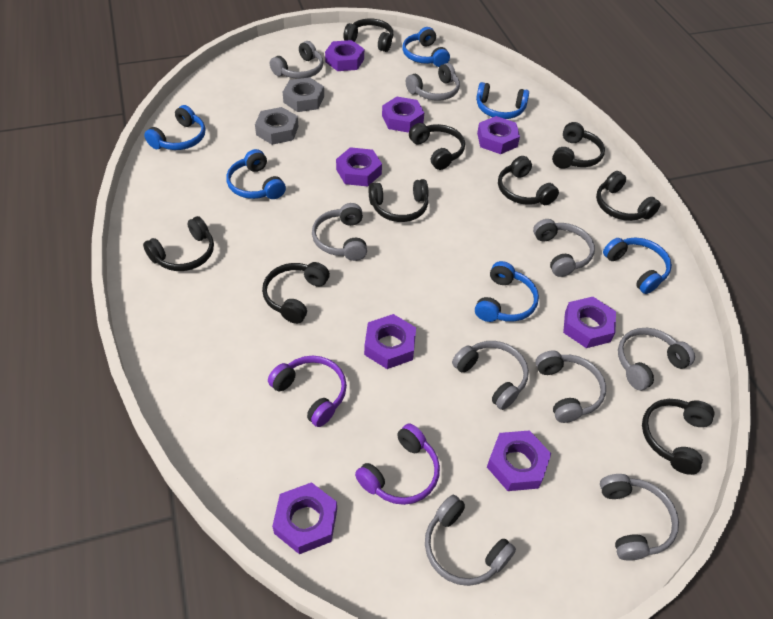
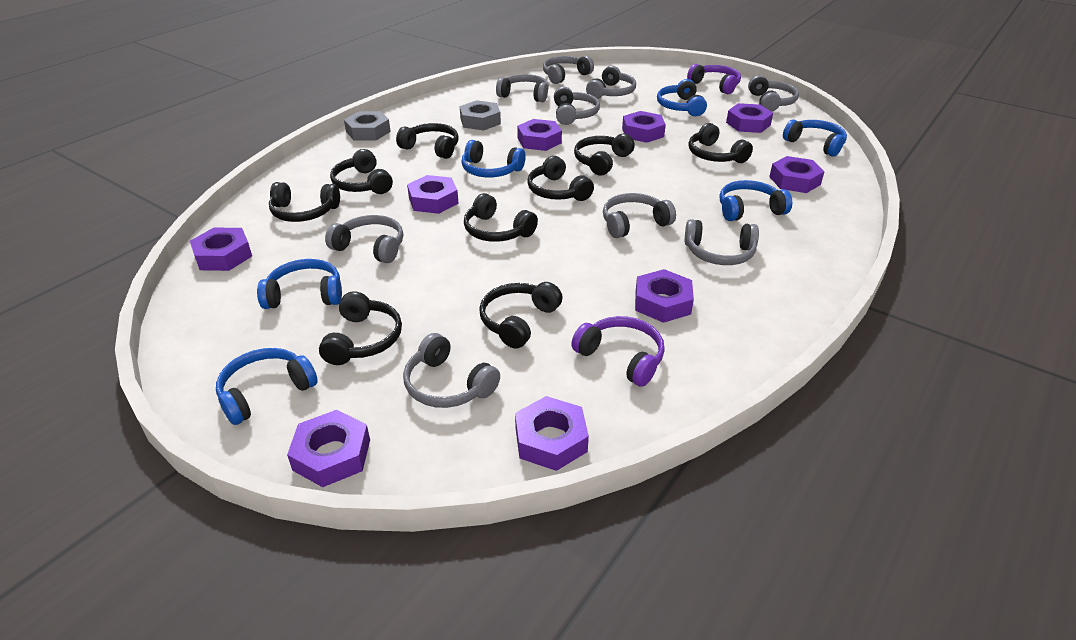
purple nut: [272,482,337,554] [325,40,364,71] [336,147,382,186] [364,314,416,369] [382,97,424,133] [477,116,520,154] [487,430,551,491] [563,297,616,348] = 8 -> [190,228,252,271] [287,410,370,487] [407,175,459,214] [515,396,589,471] [517,119,562,151] [622,111,666,143] [635,269,694,323] [726,103,773,133] [769,156,825,193] = 9

